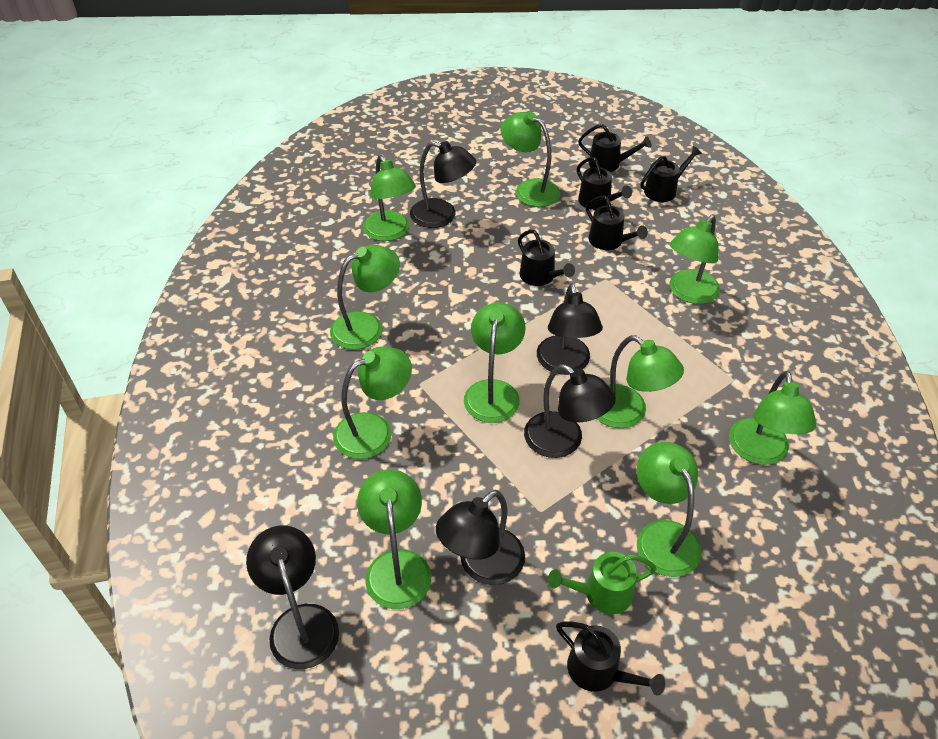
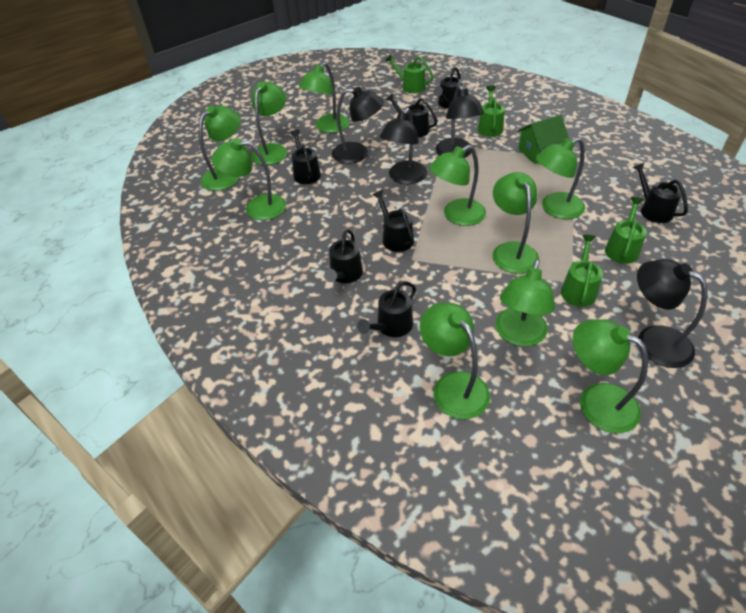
black lamp: [246,525,339,669] [410,141,476,228] [436,490,525,585] [524,364,616,458] [537,283,603,375] = 5 -> [331,86,384,164] [380,108,427,184] [436,85,484,158] [637,259,707,368] = 4
black watering can: [518,230,575,286] [556,621,665,696] [577,157,632,210] [578,124,651,172] [586,196,648,250] [640,146,702,202] = 6 -> [290,130,321,184] [324,229,363,283] [357,281,416,337] [373,190,414,252] [386,93,437,138] [434,67,462,108] [632,162,688,223] = 7
green house: none = 0 -> [517,115,569,164] = 1
green watering can: [548,552,657,614] = 1 -> [385,55,434,93] [478,85,505,137] [561,235,603,307] [605,197,647,264] = 4

